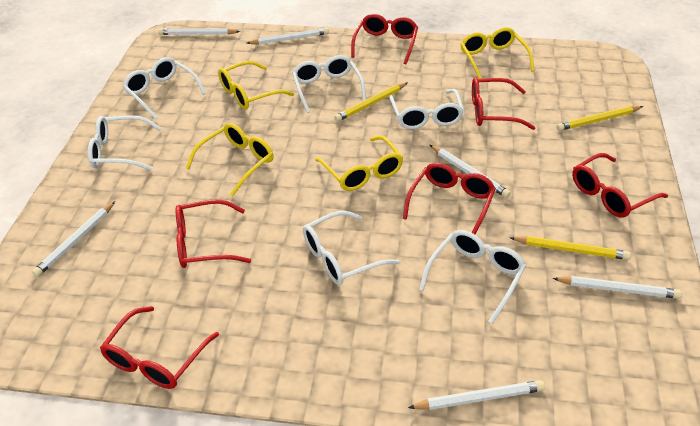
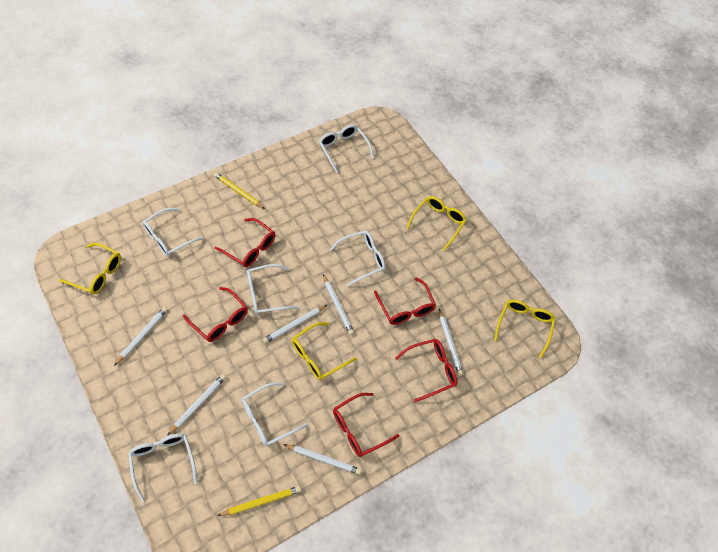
red glasses: [100,306,219,389] [176,199,251,268] [351,14,418,64] [403,163,496,234] [472,77,535,130] [572,153,668,218] = 6 -> [183,287,248,342] [215,218,275,267] [333,393,399,457] [374,277,436,325] [395,339,458,402] = 5
yellow pencil: [334,82,408,122] [510,236,631,260] [556,106,643,131] = 3 -> [214,172,265,209] [217,486,301,516] = 2

